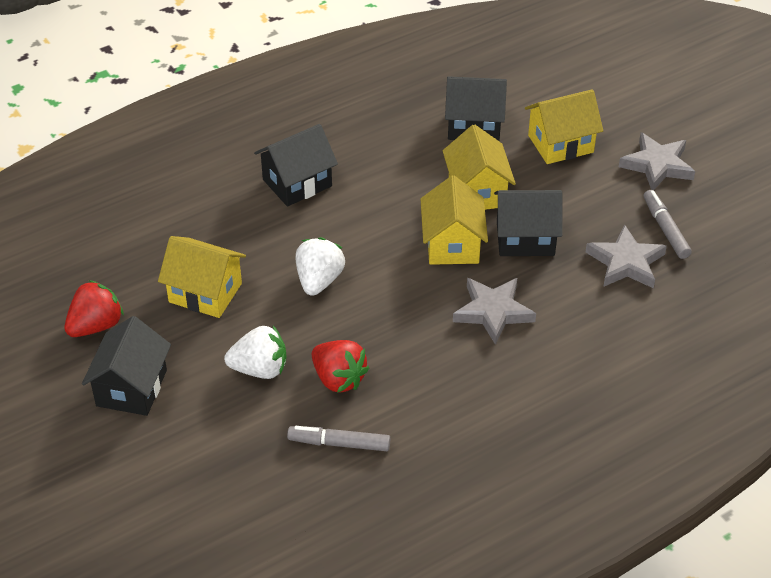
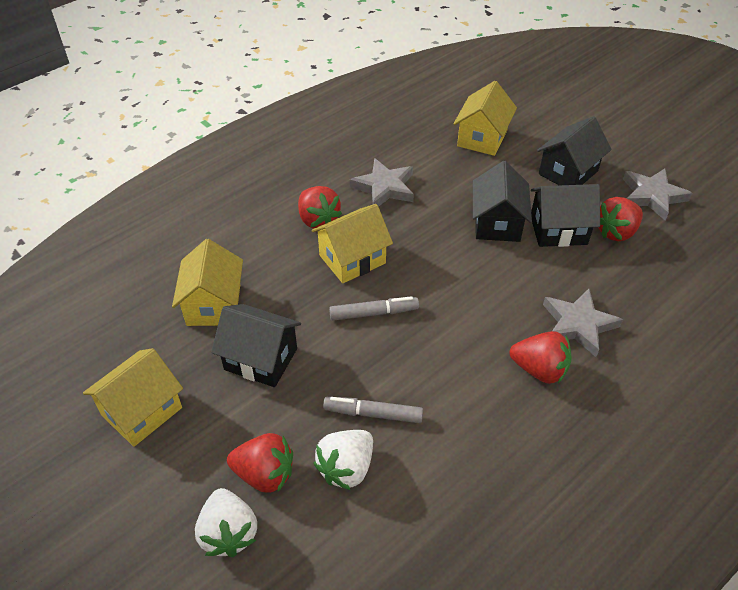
red strawberry: [64,280,124,337] [311,340,369,393] = 2 -> [227,433,293,493] [298,186,342,229] [509,331,572,384] [598,197,643,241] = 4

